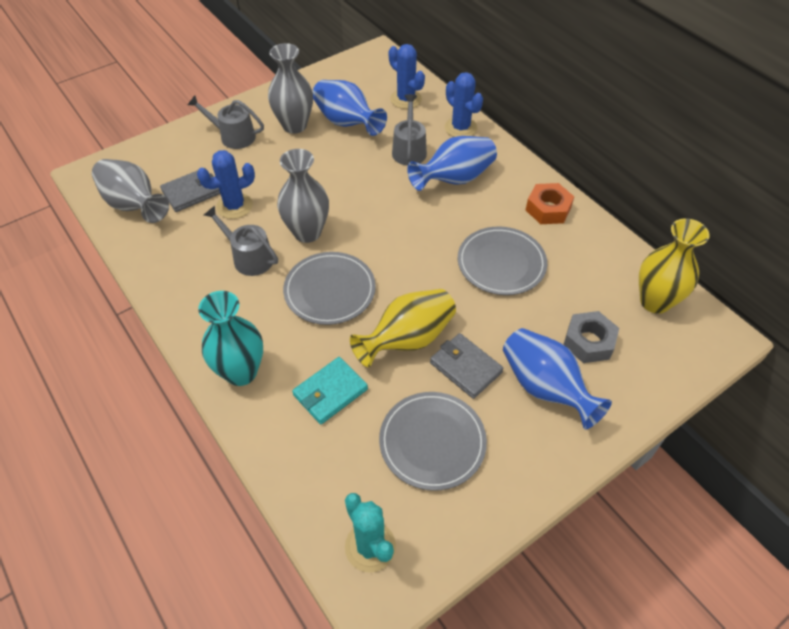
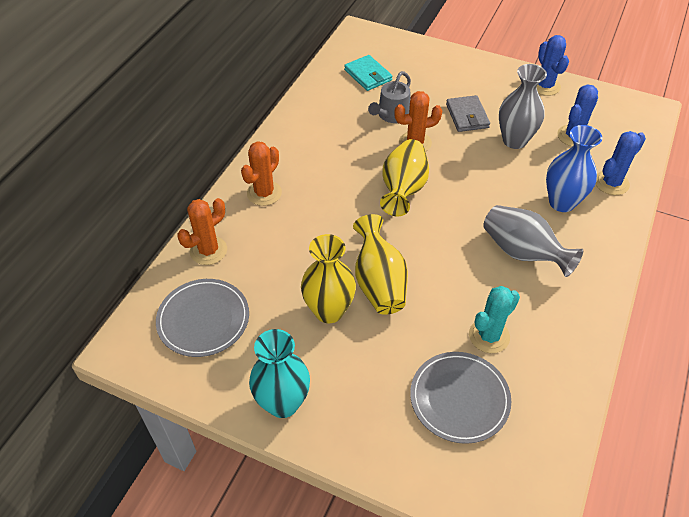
blue vase: [312,80,387,136] [407,136,497,191] [503,328,612,429] = 3 -> [546,125,602,212] = 1
grey nut: [563,311,619,363] = 1 -> none = 0
grey plate: [283,252,376,325] [379,392,487,491] [458,226,547,295] = 3 -> [156,279,249,357] [410,352,511,444] = 2
grey vase: [92,159,169,223] [268,43,313,134] [277,149,329,243] = 3 -> [483,205,583,277] [499,64,547,149] = 2
grey wallet: [160,168,220,212] [430,333,504,399] = 2 -> [446,95,490,132] = 1
grey watering can: [187,95,264,149] [204,206,278,276] [392,94,427,166] = 3 -> [368,71,411,123] = 1
orange cactus: none = 0 -> [177,198,227,265] [241,141,282,206] [394,91,442,152] = 3
orange nut: [526,183,574,224] = 1 -> none = 0
yellow vase: [350,289,456,367] [639,218,710,314] = 2 -> [301,234,356,323] [353,214,408,315] [380,139,429,216] = 3

